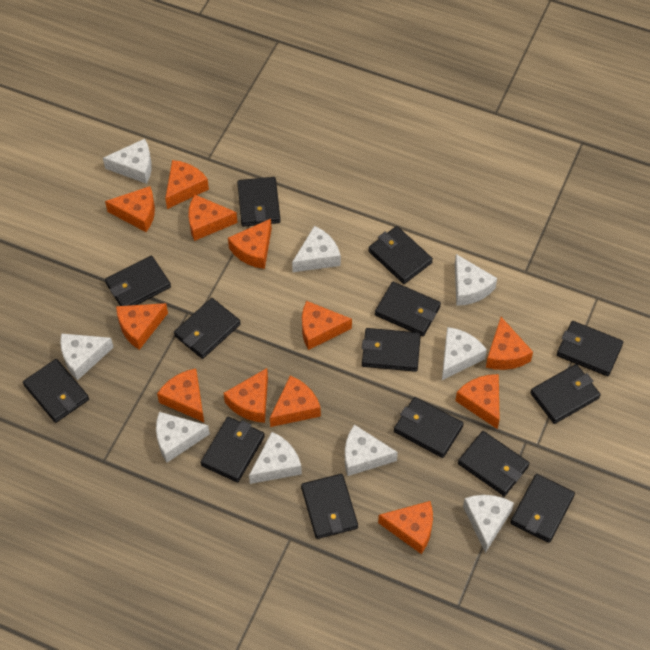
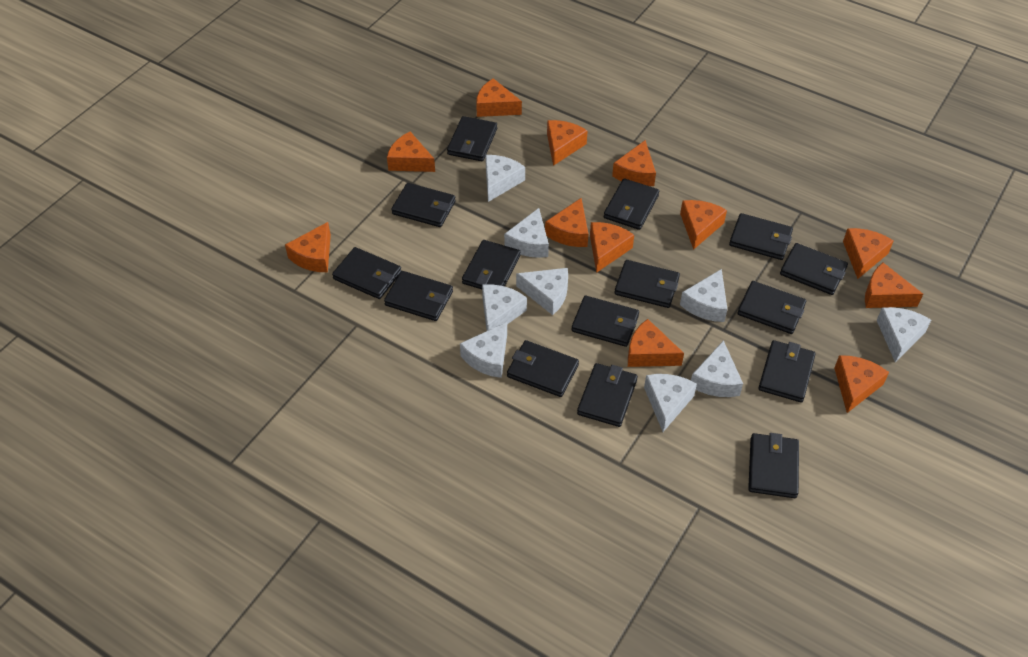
black wallet: [23,359,89,423] [105,256,171,306] [174,298,241,359] [200,417,265,482] [237,177,281,227] [301,474,358,539] [362,328,421,372] [368,226,433,284] [375,282,441,336] [394,397,464,458] [458,431,530,496] [510,474,575,543] [530,364,601,424] [557,321,623,376] = 14 -> [332,247,401,299] [384,271,453,321] [391,183,456,227] [447,116,497,161] [462,240,520,289] [507,340,579,397] [571,296,639,347] [577,363,638,427] [604,178,659,230] [614,260,680,308] [729,213,793,260] [737,281,806,334] [748,433,799,498] [758,340,816,403] [780,243,848,295] = 15

